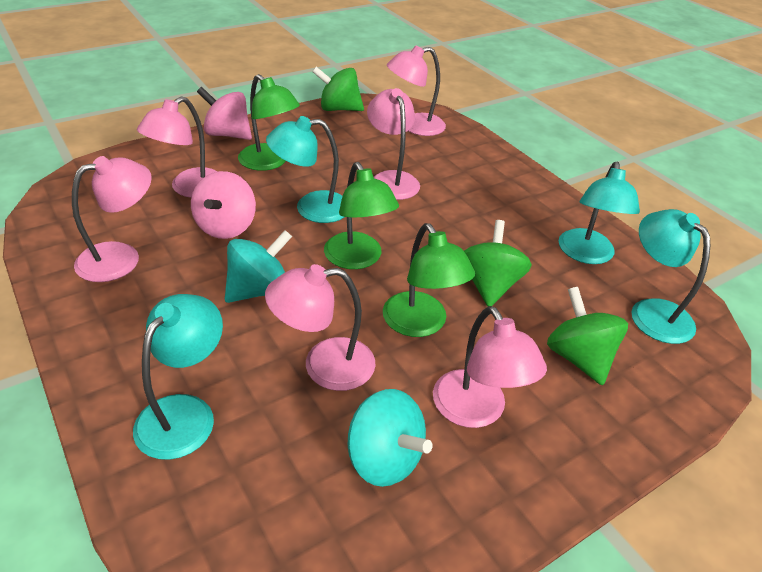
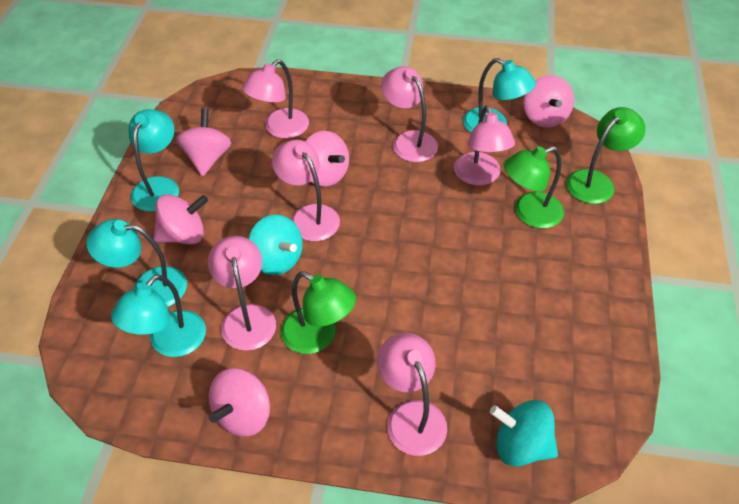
green spinning top: [312,67,364,111] [464,220,532,307] [547,287,628,385] = 3 -> none = 0
pink spinning top: [191,171,256,239] [197,87,252,140] = 2 -> [153,194,208,245] [176,108,231,176] [209,368,270,436] [305,131,349,187] [524,75,574,128] = 5

